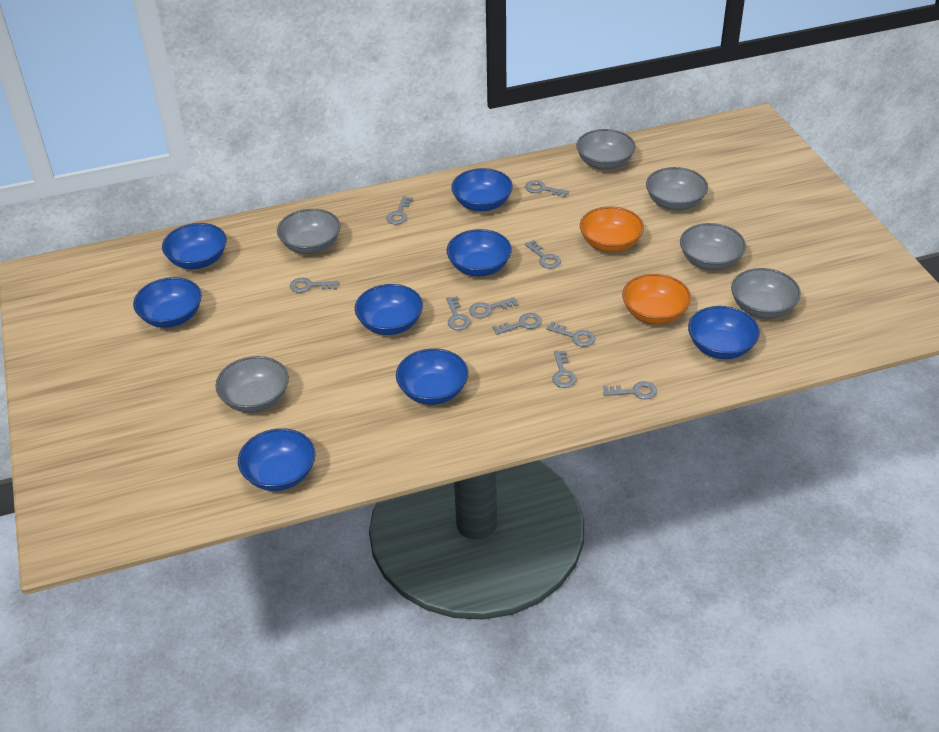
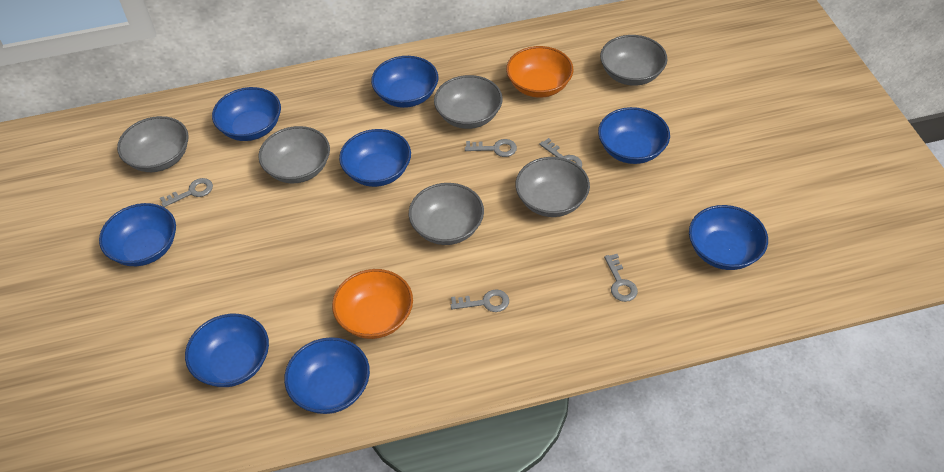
grey key: [290,278,339,293] [386,196,413,225] [446,296,471,330] [469,297,518,318] [492,313,542,335] [525,180,569,198] [525,240,561,269] [546,321,595,347] [552,350,577,388] [603,381,657,399] = 10 -> [160,178,213,207] [451,289,509,312] [465,139,517,157] [539,138,582,168] [604,254,638,302] = 5

